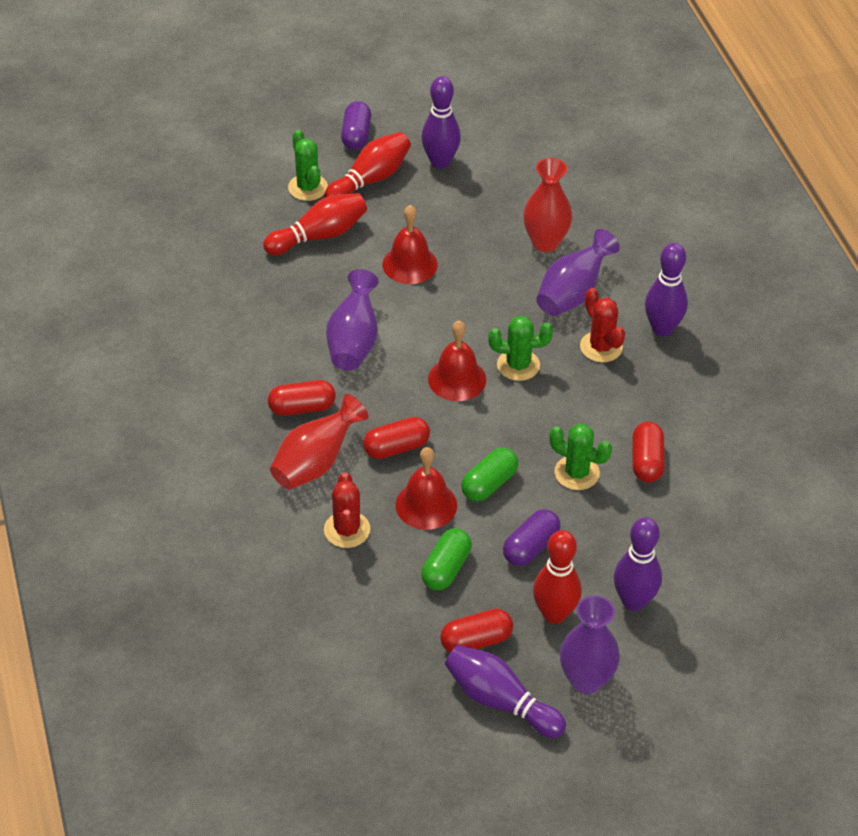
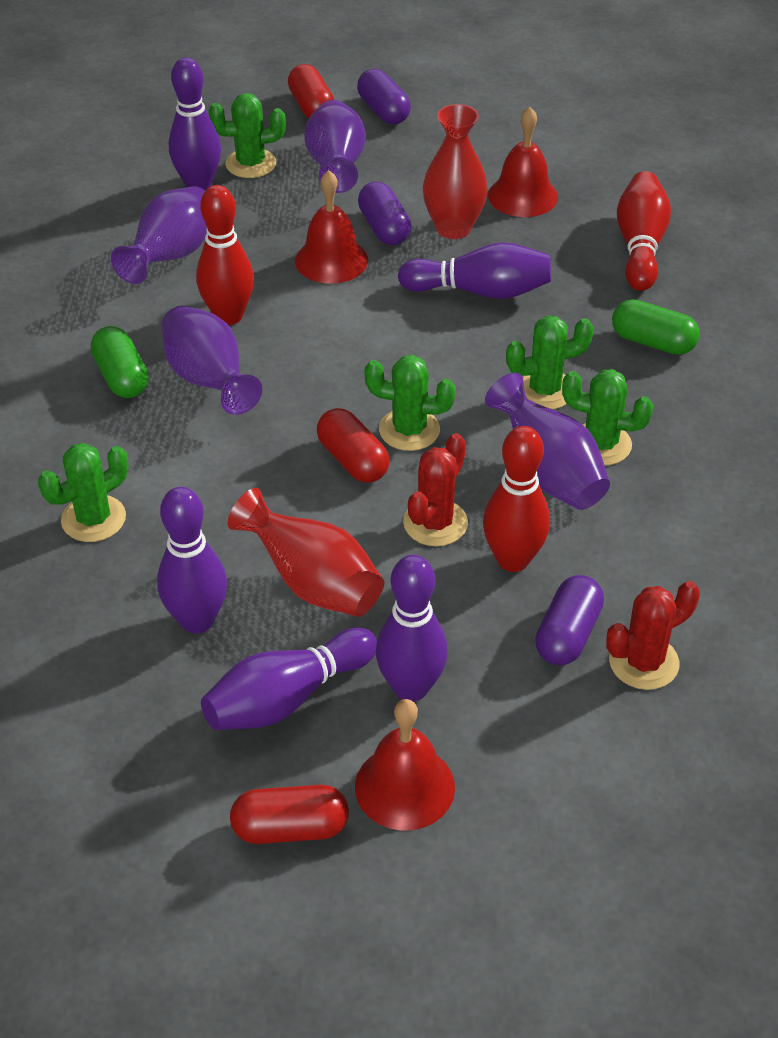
green cactus: [288,130,328,201] [489,315,553,381] [549,423,612,490] = 3 -> [38,443,129,542] [209,93,286,178] [365,355,456,451] [506,316,594,409] [562,369,654,465] = 5
purple bowling pin: [422,76,461,169] [445,645,566,738] [614,517,662,611] [645,243,688,336] = 4 -> [157,487,227,634] [169,57,221,191] [201,628,377,730] [376,555,448,702] [398,242,551,299] = 5
purple capsule: [341,101,371,150] [503,509,561,566] = 2 -> [357,69,411,124] [358,182,411,245] [535,575,604,665] = 3
purple vase: [326,269,379,371] [536,229,620,316] [560,595,620,694] = 3 -> [111,186,207,284] [161,306,262,415] [304,100,366,193] [485,373,610,510] = 4
red capsule: [268,380,336,416] [363,417,430,459] [440,609,513,653] [633,422,665,482] = 4 -> [230,785,349,844] [288,64,334,118] [317,408,390,483] = 3

